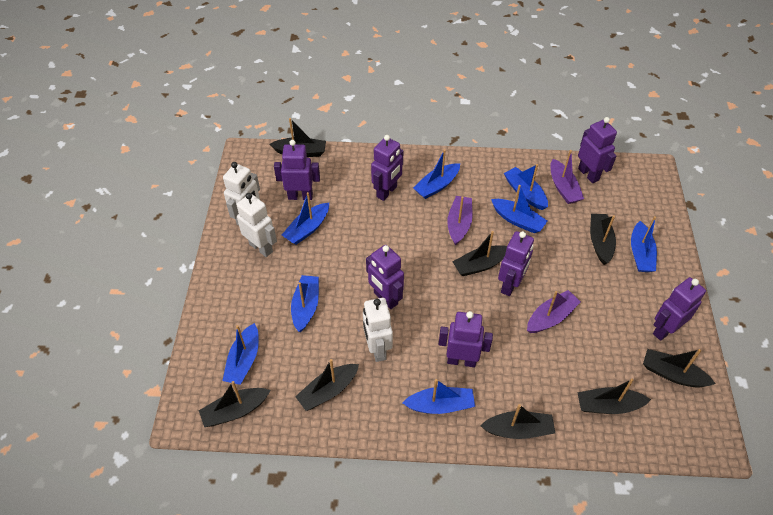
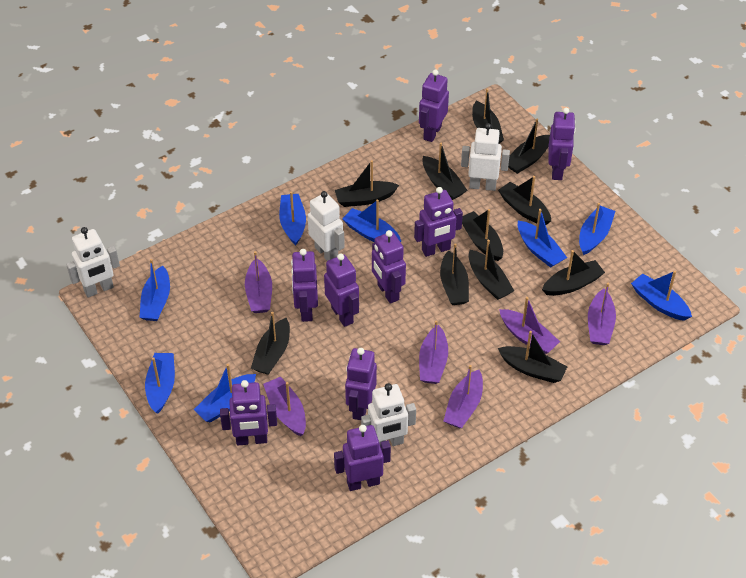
black boat: [199,381,271,427] [270,118,326,157] [295,359,359,411] [452,231,507,276] [481,404,555,439] [577,379,651,414] [590,214,616,265] [643,349,715,388] = 8 -> [251,312,290,375] [335,160,399,207] [422,143,468,200] [440,243,469,305] [462,209,503,261] [468,240,514,300] [472,88,504,144] [498,176,551,225] [498,331,567,383] [508,119,550,174] [542,250,605,296] = 11
purple boat: [447,196,472,245] [527,290,581,333] [550,150,584,204] = 3 -> [245,251,272,313] [263,377,306,436] [419,320,448,384] [444,365,483,428] [499,297,560,354] [588,283,616,345] = 6
purple robot: [274,140,320,200] [366,245,404,309] [371,135,403,201] [439,311,493,367] [498,231,534,296] [578,117,617,183] [653,277,706,341] = 7 -> [220,380,277,445] [291,249,318,322] [324,254,359,327] [334,425,391,491] [345,348,377,420] [372,230,406,304] [414,187,463,257] [419,70,449,142] [548,108,576,180] = 9
white robot: [223,162,260,225] [237,193,277,257] [363,298,393,362] = 3 -> [66,227,120,298] [308,191,345,261] [361,383,416,446] [461,123,510,191] = 4

